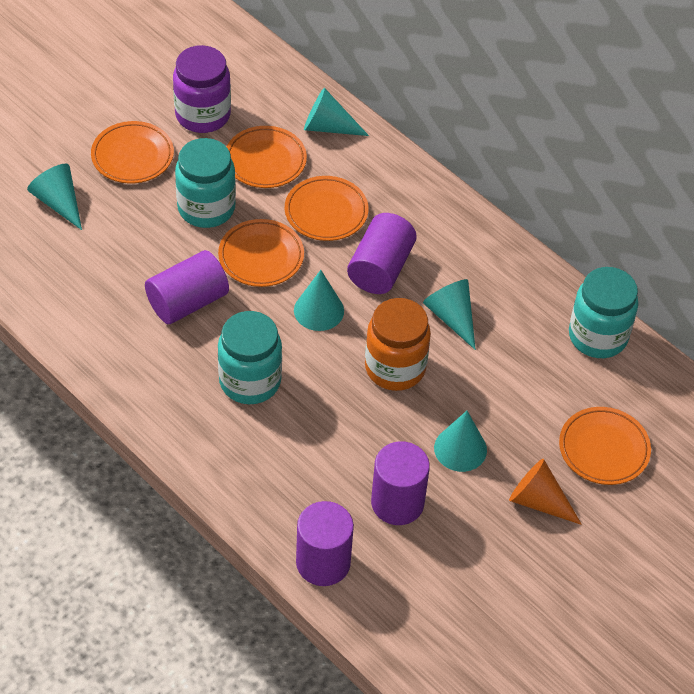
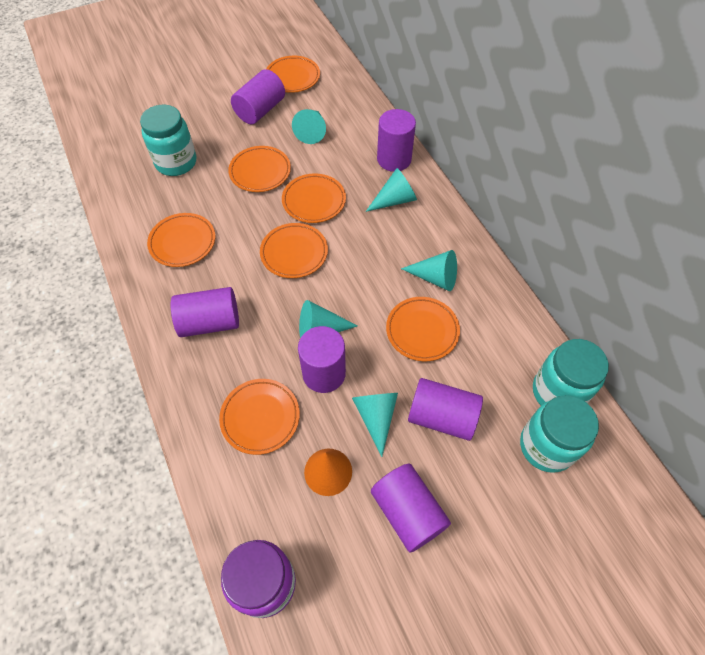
orange jar: [365,298,431,391] = 1 -> none = 0
orange plate: [91,121,174,183] [218,219,304,287] [227,126,307,188] [285,176,368,241] [559,407,651,485] = 5 -> [147,213,215,267] [219,379,300,455] [228,146,291,192] [260,223,328,278] [266,56,320,93] [282,173,346,223] [386,297,460,361] = 7
purple cylinder: [145,250,229,324] [296,501,354,586] [347,213,417,294] [371,441,430,525] = 4 -> [171,287,239,337] [231,69,285,124] [298,326,346,393] [371,463,451,553] [377,109,416,172] [408,378,483,441] = 6

